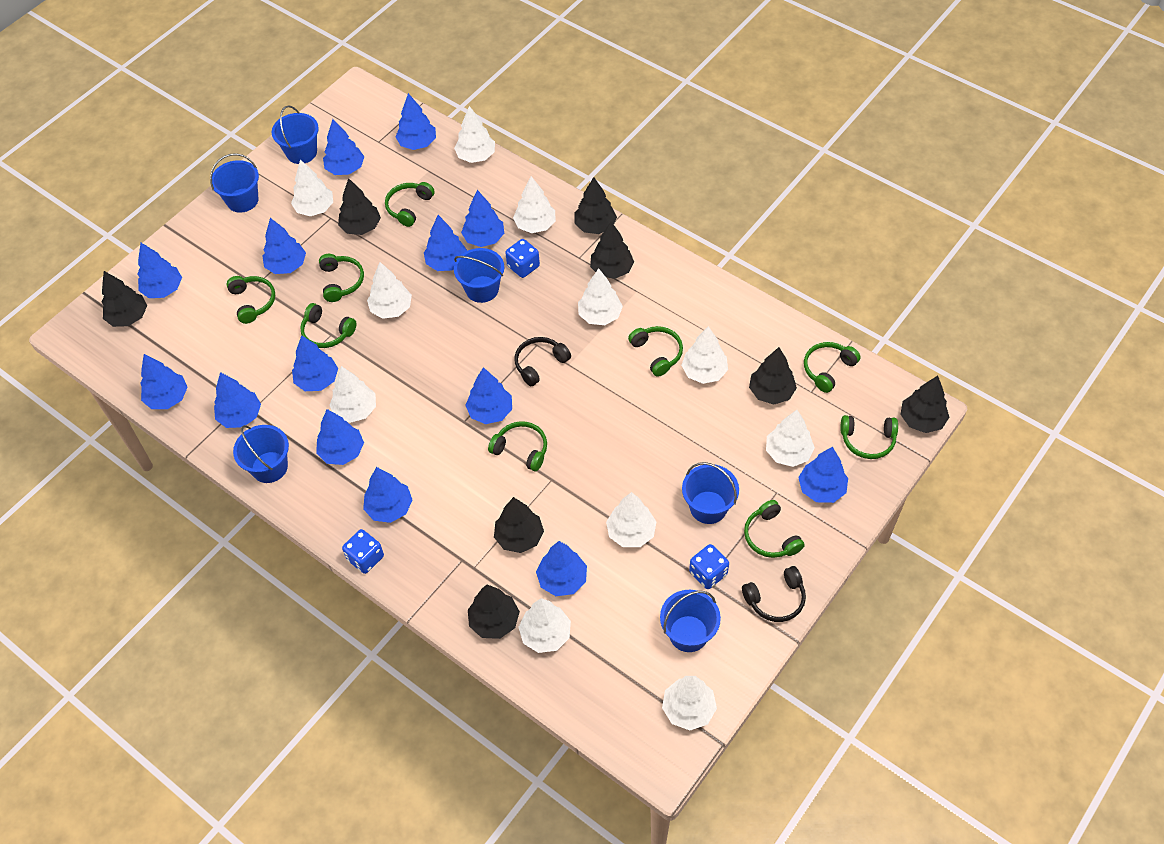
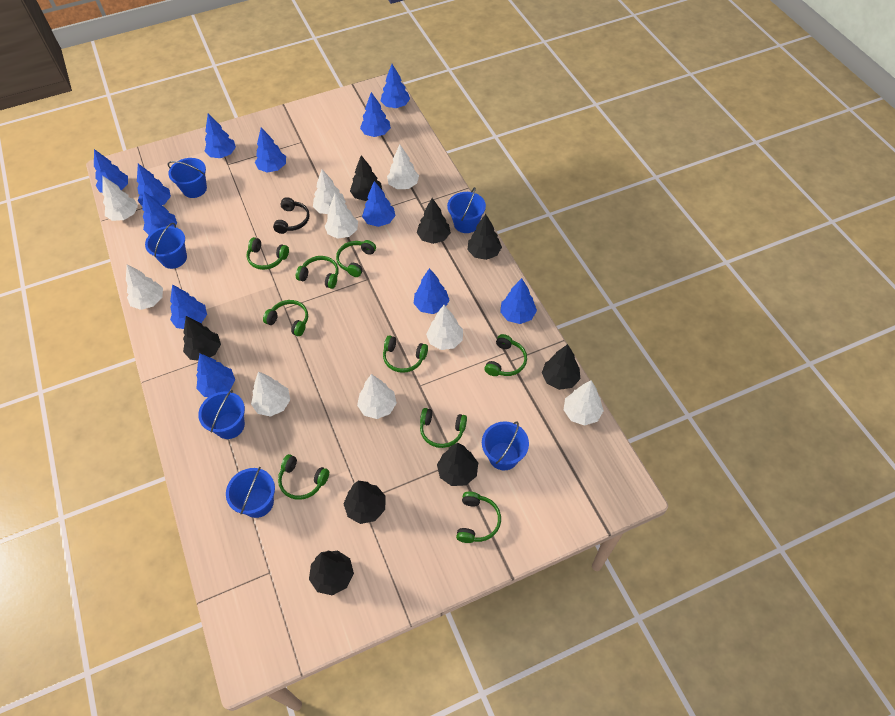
black headphones: [514,337,571,386] [742,566,806,622] = 2 -> [273,197,310,234] = 1
blue dice: [342,529,384,574] [505,239,540,278] [689,544,729,589] = 3 -> none = 0
blue tree: [138,243,182,298] [140,354,187,409] [214,372,261,428] [263,218,306,274] [292,335,338,391] [316,409,364,465] [323,119,364,175] [363,467,412,523] [395,93,436,150] [424,215,467,271] [461,190,504,247] [465,367,512,424] [536,541,587,596] [798,447,848,503] = 14 -> [94,149,128,193] [137,164,171,207] [142,191,177,235] [170,284,207,329] [196,353,235,397] [204,114,236,158] [255,127,286,173] [360,92,391,137] [362,181,395,227] [381,64,410,108] [413,268,449,314] [500,278,537,324] = 12
white tree: [291,159,333,216] [329,366,376,423] [367,262,412,319] [454,106,495,163] [513,176,556,233] [518,598,571,653] [578,268,623,325] [606,492,656,547] [662,676,717,730] [681,326,728,384] [766,410,815,467] = 11 -> [102,176,138,221] [126,264,163,310] [251,372,290,417] [313,170,346,214] [325,193,358,239] [357,374,397,419] [387,145,419,189] [426,305,463,350] [564,380,604,426] = 9

